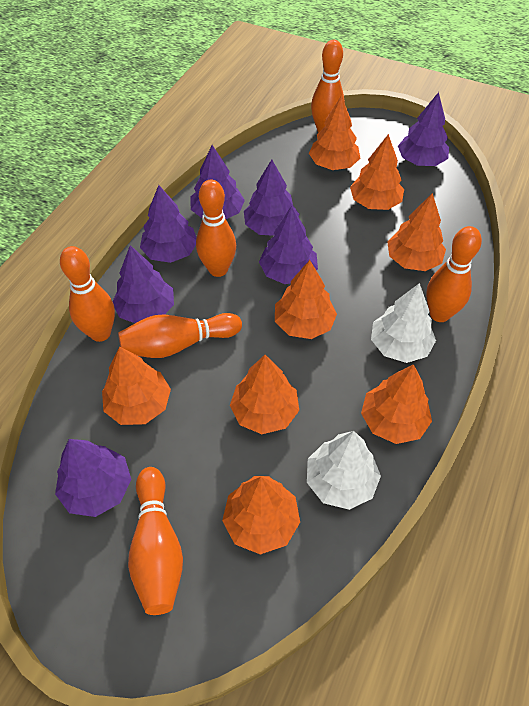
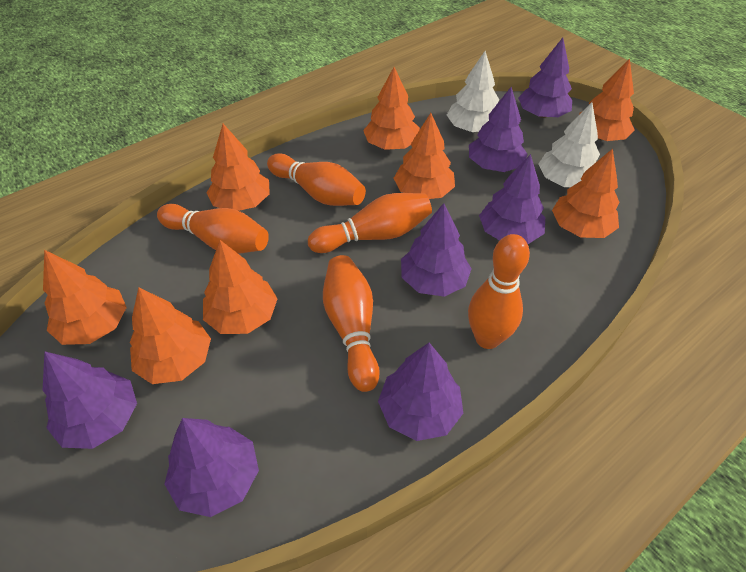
orange bowling pin: [60,246,115,342] [118,313,242,358] [128,467,183,615] [196,180,236,277] [311,40,345,133] [426,226,482,322] = 6 -> [157,204,269,254] [267,153,366,206] [308,193,432,253] [323,255,380,392] [468,234,530,349] = 5

